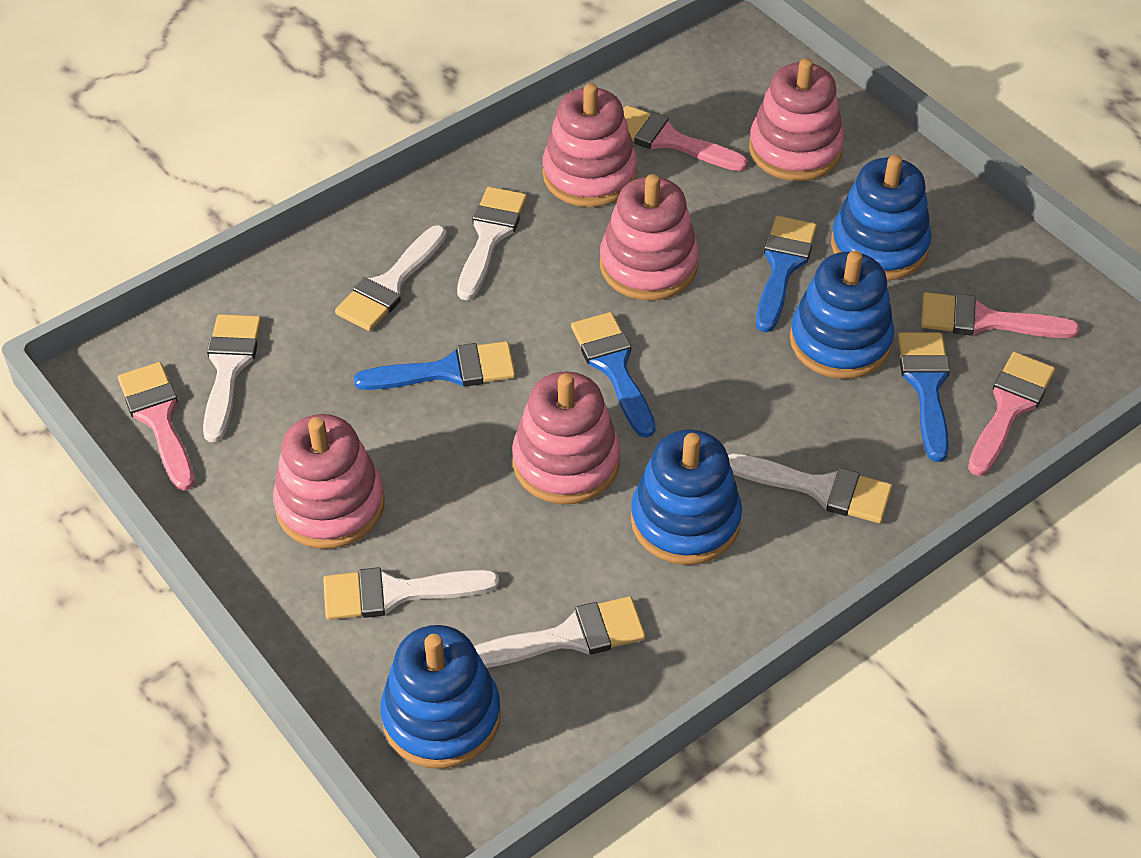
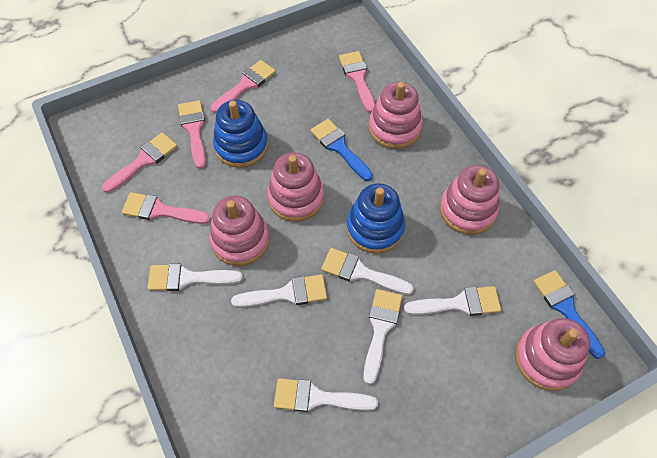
blue brush: [354,341,515,390] [571,312,656,438] [756,216,817,332] [898,332,950,462] = 4 -> [310,119,373,181] [533,270,605,359] = 2
blue stacking toy: [381,625,501,769] [631,429,742,565] [790,251,895,379] [831,155,932,280] = 4 -> [213,100,268,168] [346,183,405,253] = 2
pink brush: [118,362,195,491] [623,105,748,171] [921,292,1080,338] [968,352,1055,476] = 4 -> [102,133,177,193] [122,192,211,224] [178,100,206,169] [211,60,276,113] [339,51,375,113] = 5

